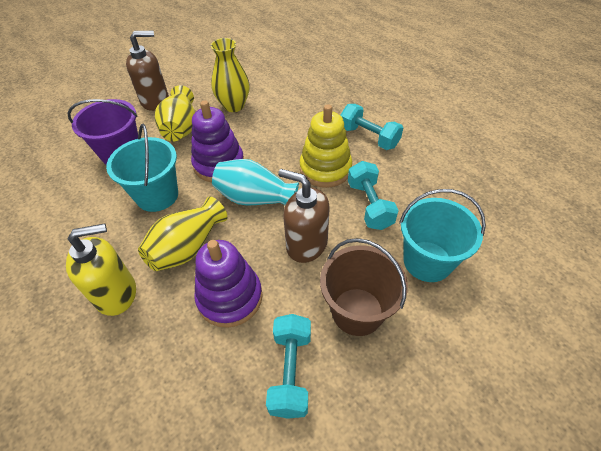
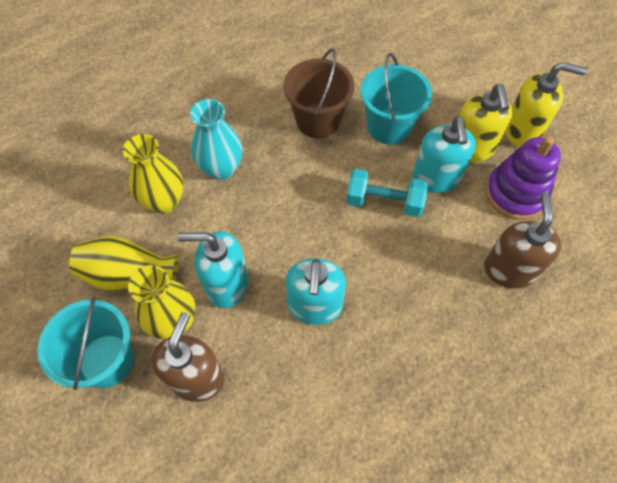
purple bucket: [68,99,138,165] = 1 -> none = 0
purple stacking toy: [191,100,244,182] [194,240,263,328] = 2 -> [485,136,561,220] = 1
turquoise dumbbell: [266,314,311,419] [340,104,403,150] [348,161,399,230] = 3 -> [346,169,428,217] = 1
turquoise soap dispenser: none = 0 -> [178,231,248,308] [285,258,346,325] [413,116,476,193] = 3
yellow soap dispenser: [66,223,136,316] = 1 -> [459,84,513,162] [505,62,587,147] = 2
yellow stacking toy: [299,104,352,188] = 1 -> none = 0

